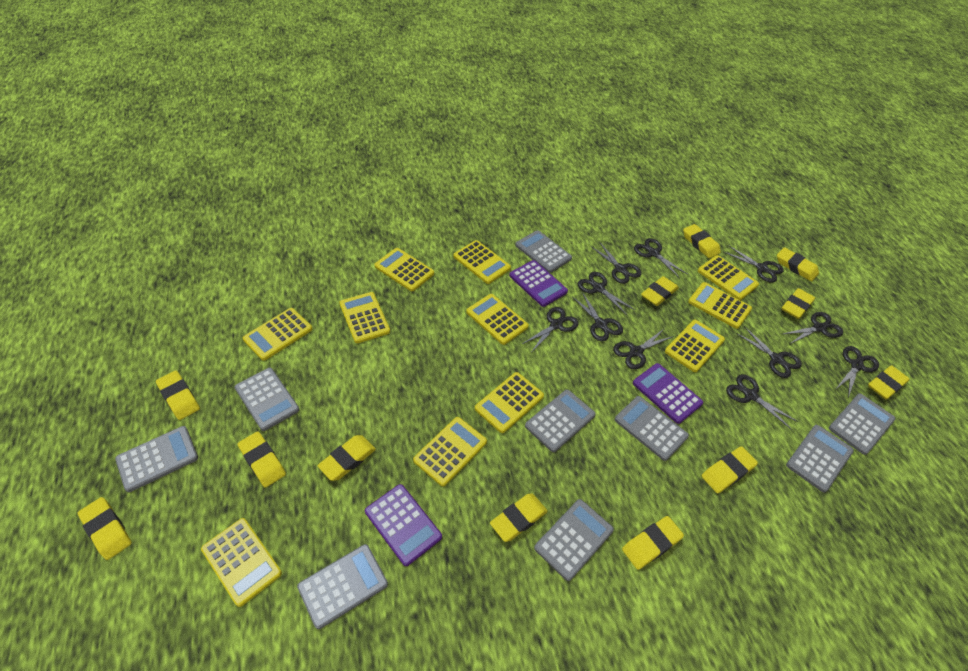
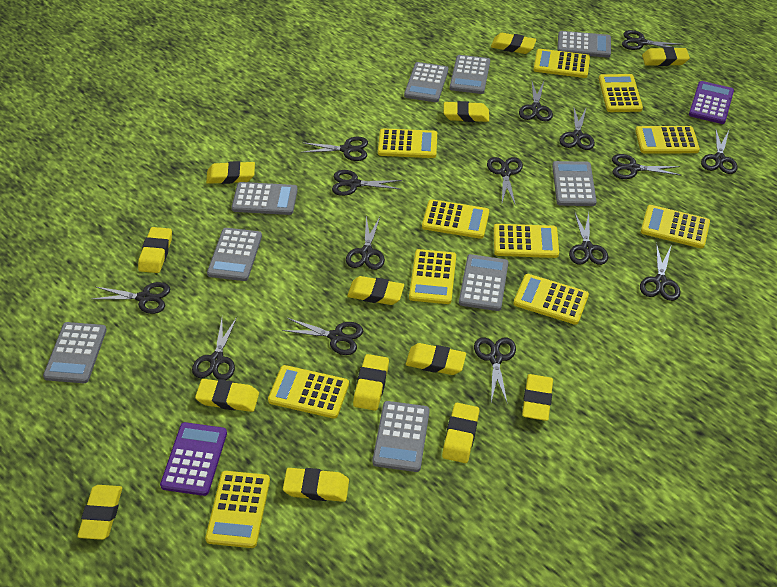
black scissors: [522,307,579,351] [572,292,623,341] [578,272,635,315] [590,243,641,284] [613,328,674,369] [634,238,687,278] [724,245,784,283] [726,374,798,430] [736,326,802,378] [783,312,843,344] [836,346,879,397] = 11 -> [92,282,170,314] [192,317,237,380] [282,318,363,355] [301,137,368,161] [332,170,402,196] [346,217,385,270] [474,337,516,405] [487,157,523,206] [519,82,553,122] [560,108,595,150] [569,213,608,265] [612,154,681,179] [622,30,683,50] [640,243,680,301] [701,130,738,174] = 15
purple calculator: [365,484,442,566] [509,260,568,307] [633,363,703,424] = 3 -> [160,422,227,496] [689,81,734,124] = 2
yellow eraser: [78,497,132,560] [156,370,200,420] [238,432,286,488] [317,435,376,481] [490,493,548,542] [622,516,684,570] [641,276,679,306] [683,224,721,258] [702,446,758,493] [777,247,819,281] [782,288,815,319] [868,365,910,400] = 12 -> [77,485,122,540] [138,227,172,273] [195,379,259,412] [206,161,255,184] [283,468,349,502] [347,276,404,305] [353,354,389,411] [406,343,466,375] [442,403,479,463] [444,101,489,122] [491,33,536,54] [522,374,553,421] [642,47,690,66] = 13

